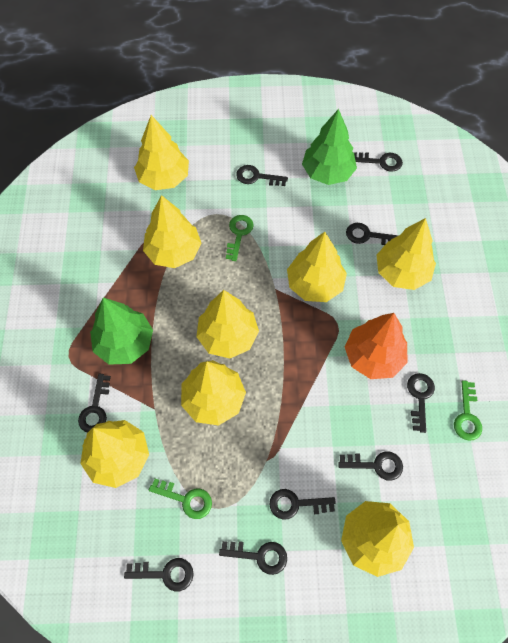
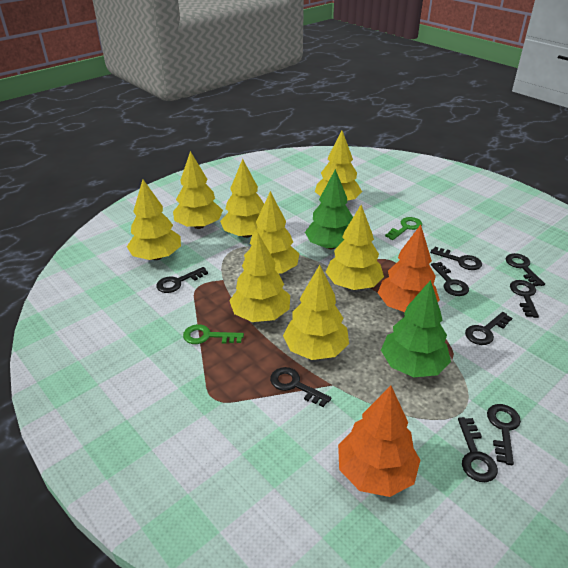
green key: [149,479,212,519] [226,215,254,261] [454,380,482,441] = 3 -> [183,324,244,344] [385,217,422,240] = 2
orange tree: [345,313,407,379] = 1 -> [338,386,420,497] [378,225,440,312] = 2

